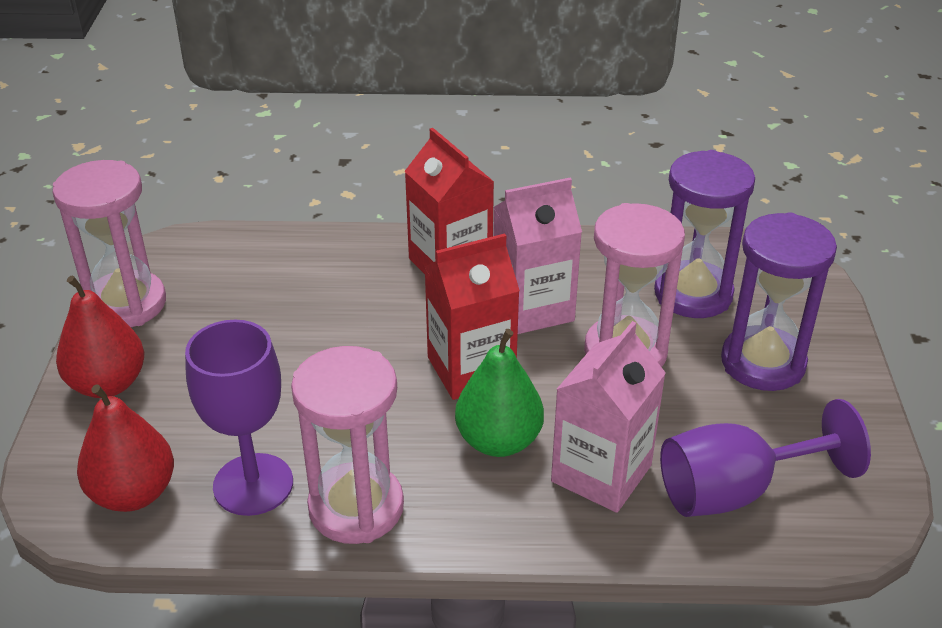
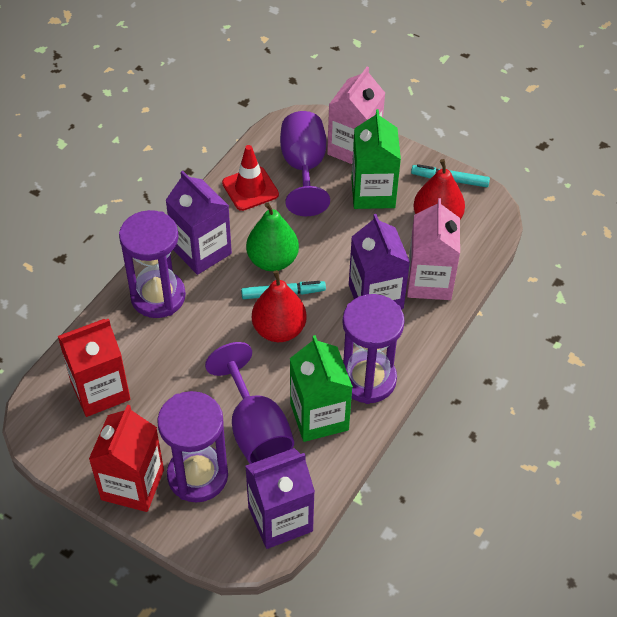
green carton: none = 0 -> [290,335,353,442] [351,109,401,209] = 2
pink hourglass: [53,160,166,327] [291,346,404,544] [584,203,685,367] = 3 -> none = 0
purple carton: none = 0 -> [165,171,232,275] [245,448,315,549] [349,214,410,310] = 3
purple hourglass: [654,150,755,318] [721,212,837,391] = 2 -> [119,210,186,318] [157,391,228,502] [342,294,405,404] = 3
red traffic cone: none = 0 -> [222,145,279,211] = 1
turquoise marker: none = 0 -> [241,281,326,299] [411,164,490,187] = 2

